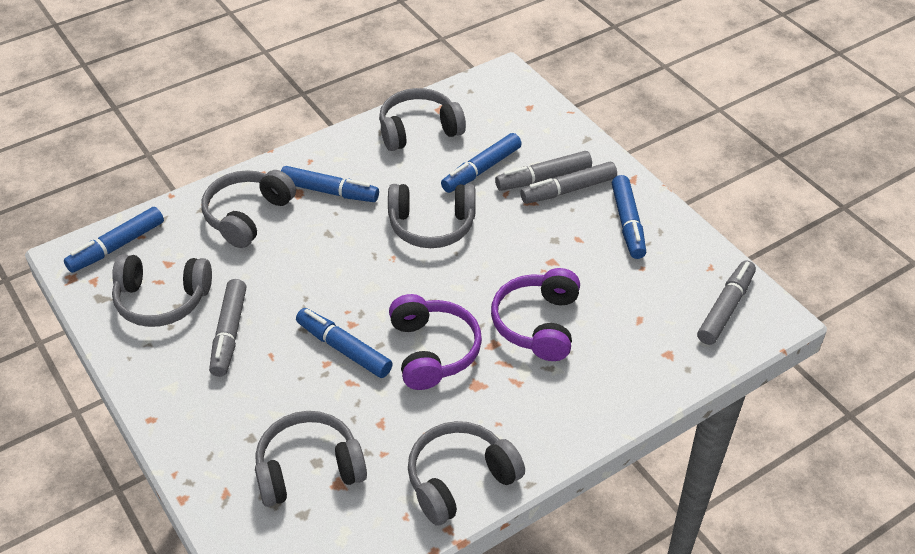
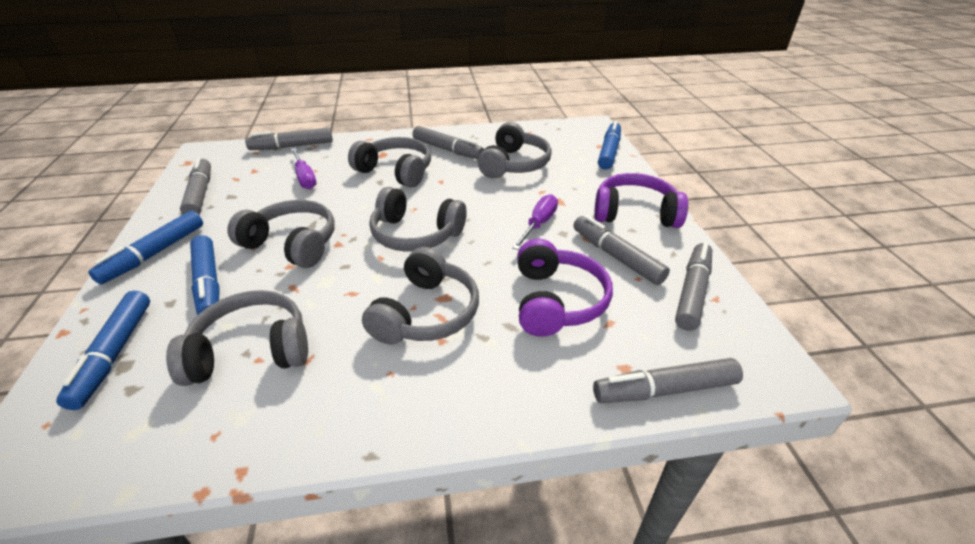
blue marker: [64,207,164,273] [281,166,379,202] [296,308,393,378] [441,133,522,193] [612,175,646,259] = 5 -> [56,291,150,410] [88,211,203,284] [190,235,220,315] [598,121,621,170] = 4
grey marker: [209,279,247,377] [495,151,592,191] [520,162,617,204] [697,260,756,345] = 4 -> [180,157,211,215] [245,128,333,150] [412,126,484,159] [573,215,670,285] [593,358,743,403] [675,243,712,331] = 6
purple screwdriver: none = 0 -> [291,148,316,189] [512,194,558,250] = 2

